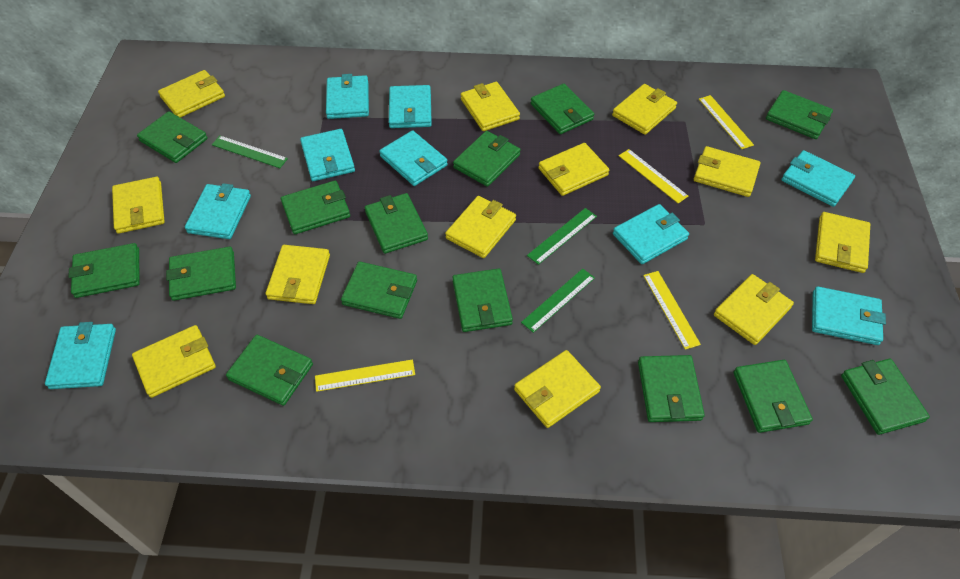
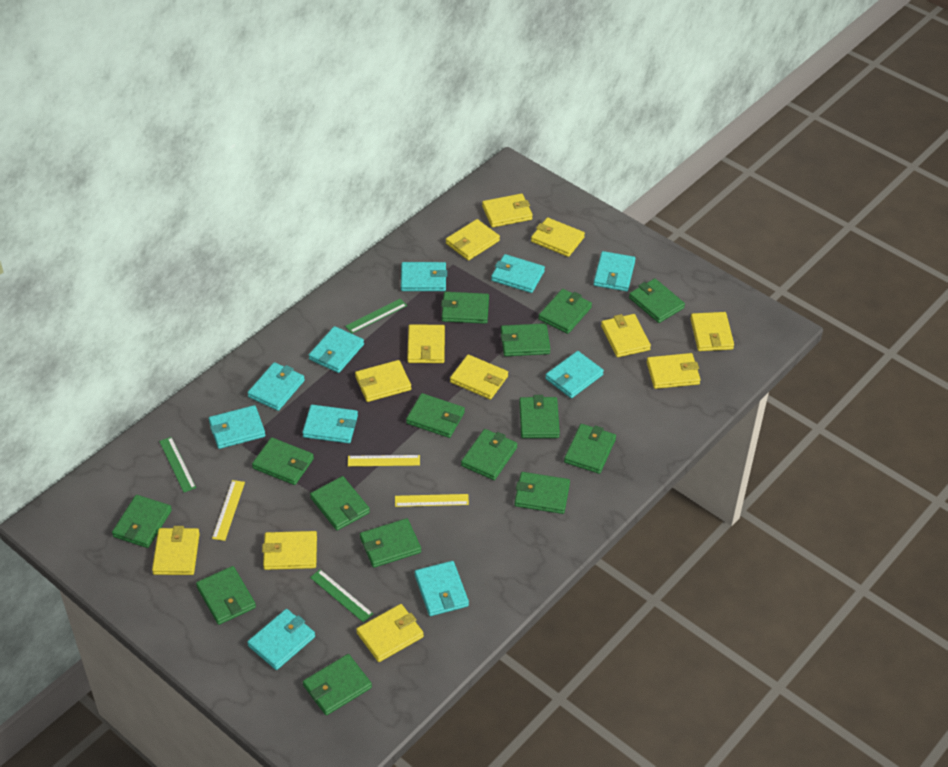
green wallet: [68,243,140,298] [137,111,208,163] [166,247,236,301] [226,335,313,406] [281,181,350,234] [341,261,417,319] [365,193,428,254] [452,269,513,332] [453,131,520,187] [531,84,594,134] [638,355,705,422] [734,360,813,433] [766,90,833,139] [841,359,930,435] = 14 -> [112,495,172,548] [196,566,256,625] [252,437,314,485] [303,654,372,715] [310,476,370,530] [360,518,421,568] [406,393,465,438] [441,292,489,324] [461,429,517,480] [501,323,550,356] [514,472,570,514] [519,395,560,438] [538,289,592,334] [564,424,616,474] [629,279,685,323] = 15
turquoise wallet: [45,322,116,389] [185,183,251,239] [300,129,355,181] [326,74,369,119] [379,130,448,186] [389,85,432,128] [613,204,689,264] [781,150,855,207] [812,286,886,345] = 9 -> [209,405,265,449] [247,362,305,411] [247,609,315,670] [302,405,358,443] [309,326,364,373] [401,262,447,291] [415,561,469,616] [491,254,545,293] [545,351,604,398] [594,251,636,291] = 10
yellow ruler: [315,359,415,392] [619,149,688,203] [643,271,701,350] [699,95,754,149] = 4 -> [212,480,245,541] [348,455,420,466] [395,494,469,507] = 3

